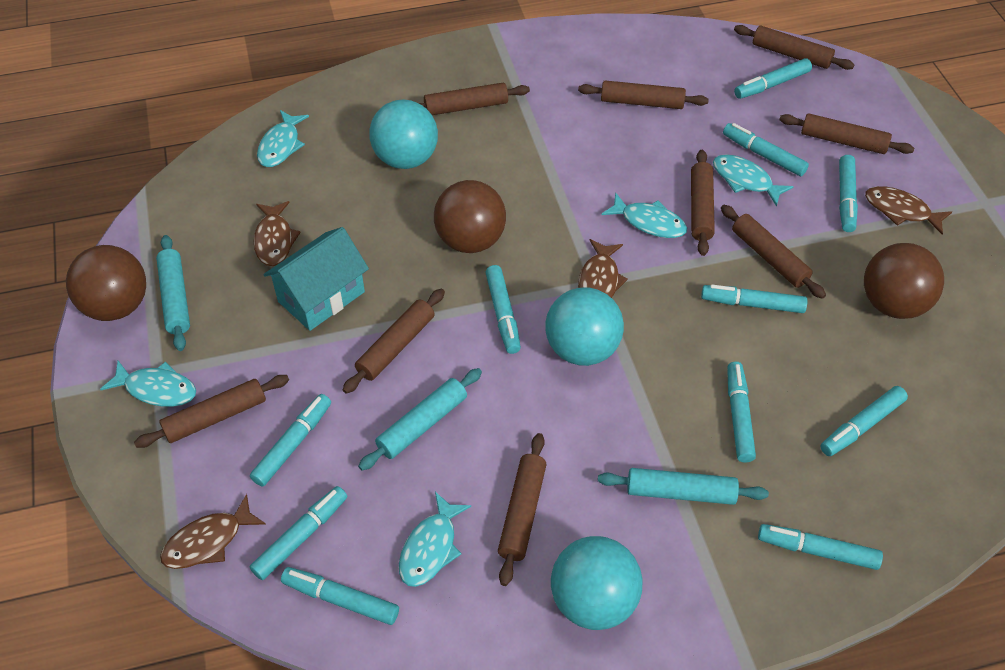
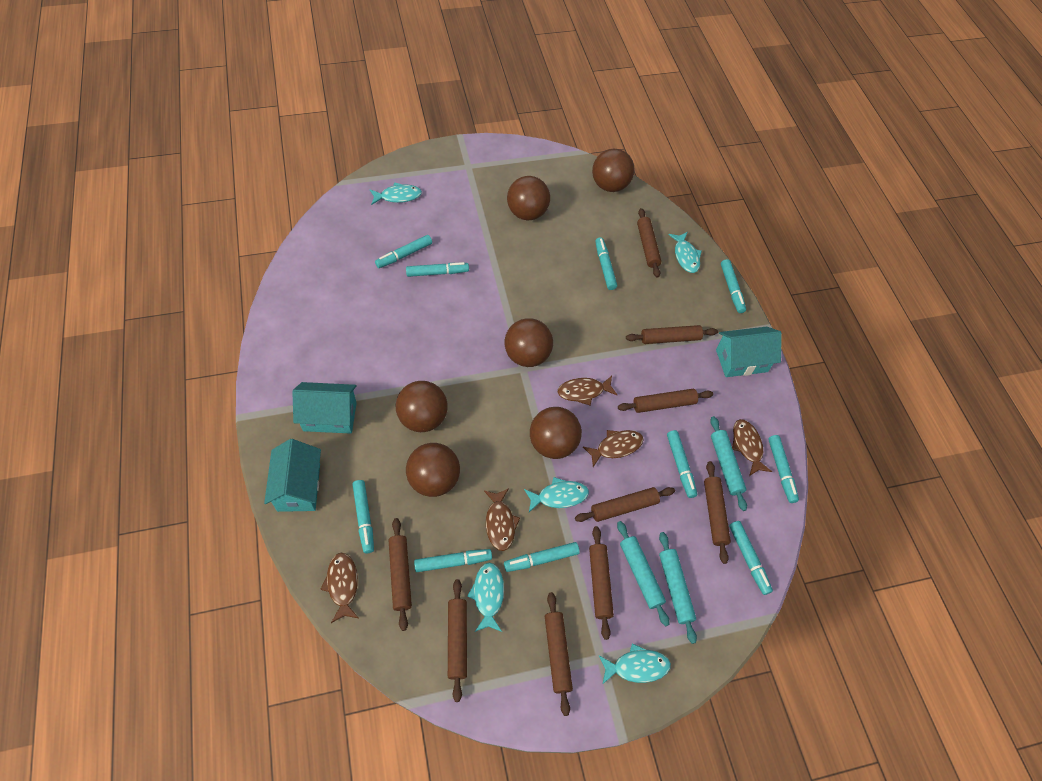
brown ball: [66,245,146,321] [434,180,506,253] [864,243,944,319] = 3 -> [396,381,448,432] [406,443,460,497] [505,318,553,367] [507,176,550,220] [530,407,582,459] [592,149,635,192] = 6
brown fish: [160,494,266,569] [254,201,301,266] [578,239,628,298] [865,186,952,234] = 4 -> [320,553,358,623] [484,488,520,551] [558,376,617,406] [583,430,643,467] [732,419,772,476] = 5
turquoise ball: [369,100,438,169] [545,287,624,366] [551,536,643,630] = 3 -> none = 0
turquoise house: [263,227,369,331] = 1 -> [264,439,321,512] [292,382,357,434] [716,327,782,377] = 3
turquoise marker: [250,394,331,487] [250,486,347,580] [281,567,399,625] [485,265,521,354] [701,285,808,313] [723,123,809,176] [727,362,756,462] [734,58,812,99] [758,524,883,570] [820,386,908,456] [839,155,858,232] = 11 -> [352,480,374,553] [375,235,432,268] [406,262,469,277] [414,549,492,572] [504,542,580,572] [595,237,617,290] [667,430,697,498] [721,259,746,313] [729,521,773,595] [768,435,799,503] = 10

